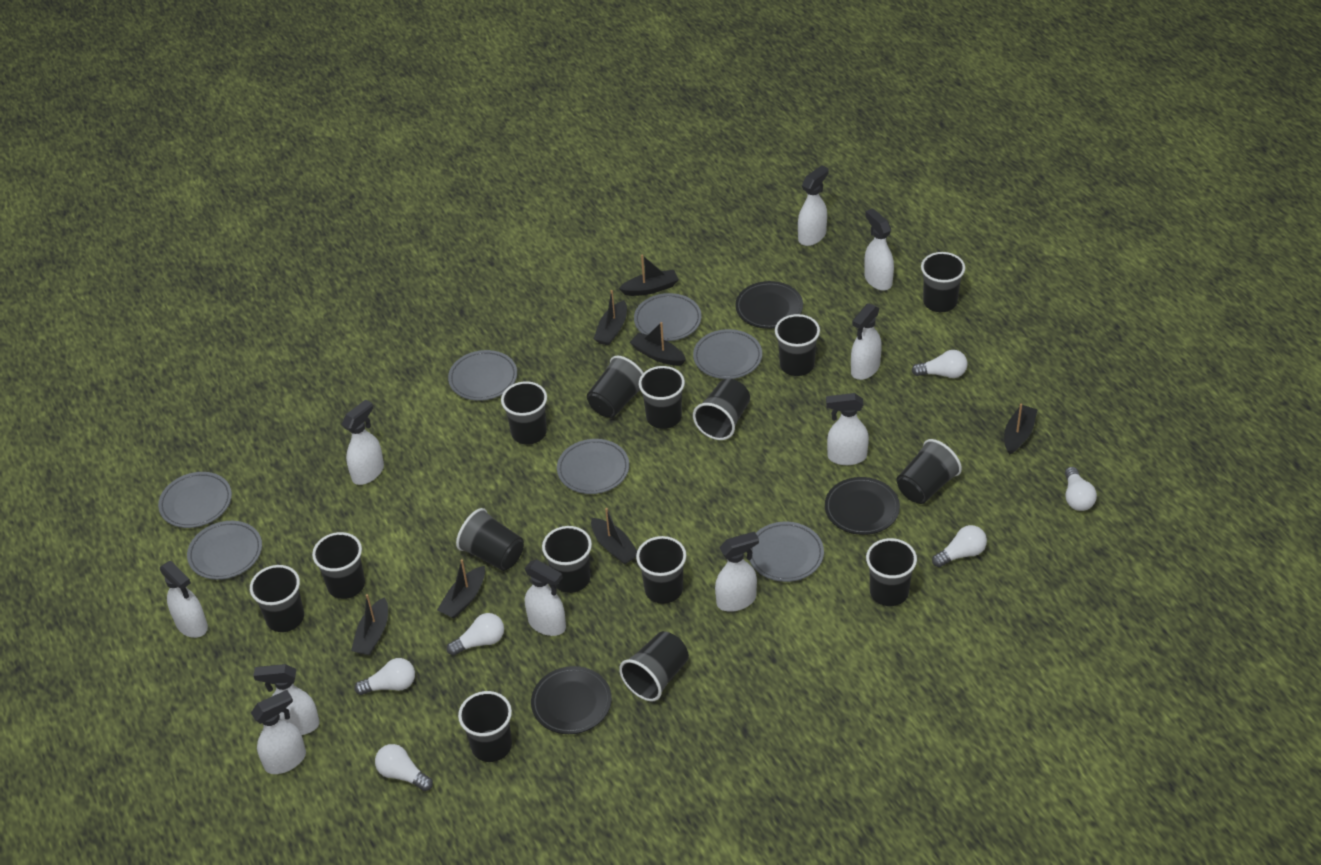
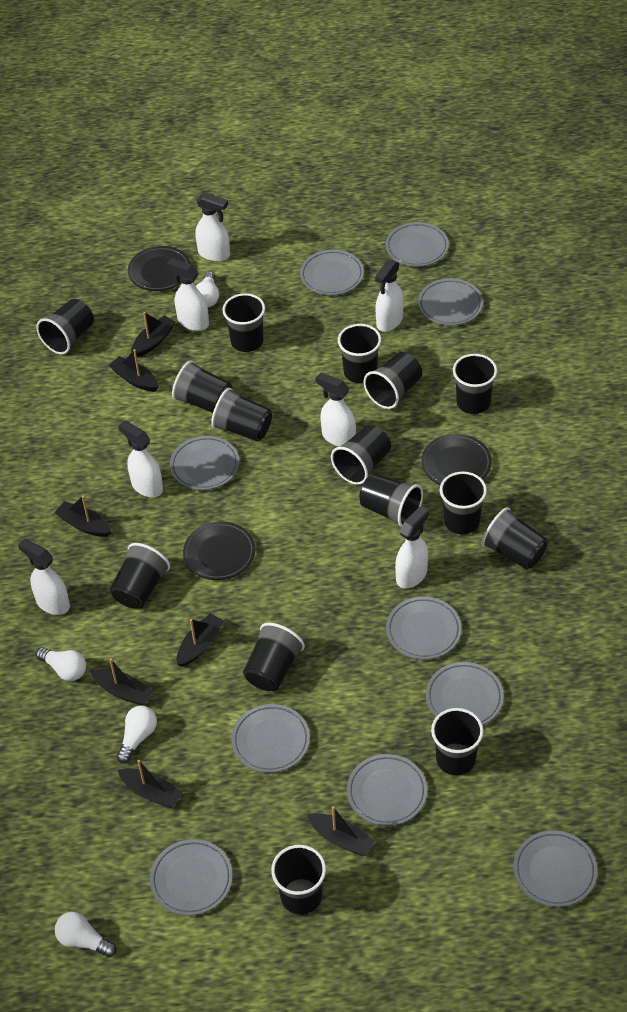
grey plate: [158,472,232,528] [187,521,262,580] [448,350,517,401] [557,439,629,494] [634,293,702,341] [693,329,762,379] [749,522,824,582] = 7 -> [150,839,233,916] [170,436,239,490] [231,704,310,773] [300,250,364,295] [347,754,427,826] [385,222,449,267] [386,597,462,660] [418,278,483,326] [426,662,504,725] [513,830,598,907] = 10
white light bulb: [354,658,415,695] [375,744,433,791] [447,613,504,656] [912,350,967,378] [932,525,987,567] [1065,467,1097,511] = 6 -> [36,647,86,681] [55,912,117,957] [116,706,157,763] [196,271,219,307] = 4
white spray bottle: [160,561,208,638] [251,690,306,774] [253,664,320,735] [342,400,384,485] [525,559,566,636] [715,531,759,612] [798,165,829,246] [826,393,869,465] [851,303,882,380] [864,208,894,291] = 10 -> [18,539,70,615] [118,420,163,497] [167,258,209,331] [195,192,230,262] [315,372,356,447] [375,259,404,332] [395,506,429,589] = 7

